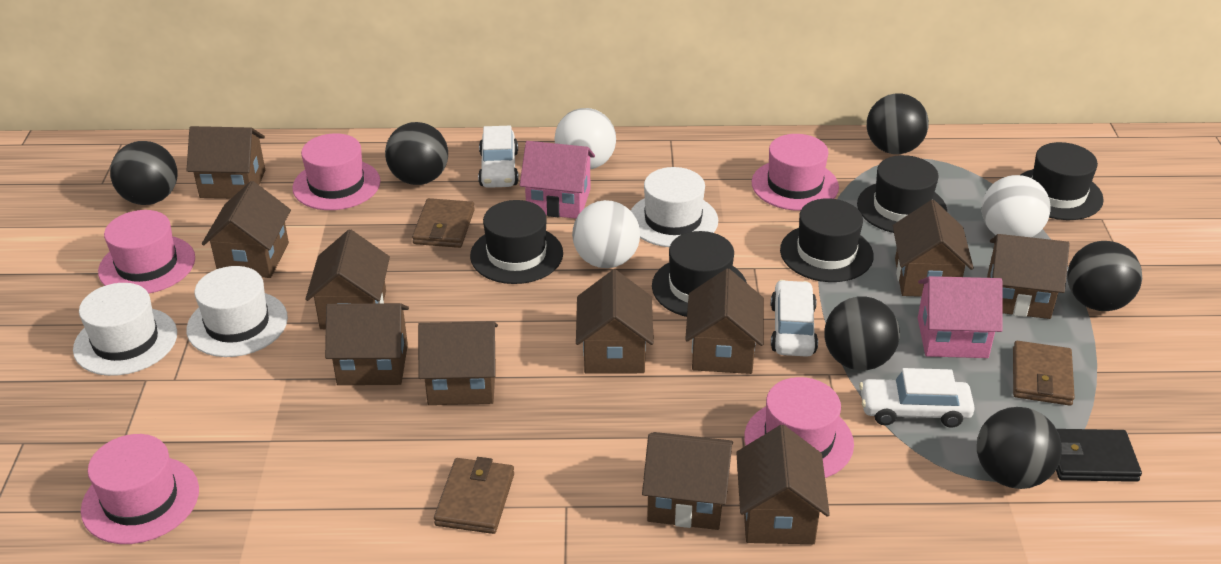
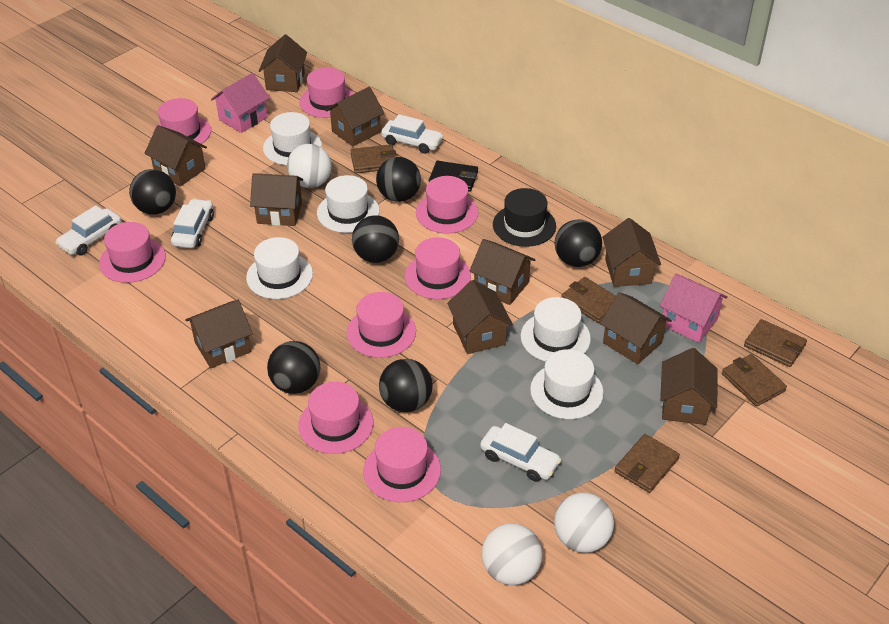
black hat: [470,200,563,284] [652,231,747,317] [780,198,874,282] [857,155,947,233] [1021,142,1104,220] = 5 -> [493,188,556,247] = 1
brown house: [187,126,265,199] [202,181,291,278] [305,230,390,329] [325,303,409,385] [418,321,498,405] [576,270,654,373] [642,432,733,530] [685,269,764,374] [736,425,830,544] [893,200,974,297] [987,234,1070,319] = 11 -> [144,125,207,187] [185,300,253,368] [250,173,303,226] [259,35,307,92] [325,87,384,147] [447,280,513,354] [469,239,536,305] [600,292,672,364] [602,218,661,287] [660,348,717,425] = 10
brown wallet: [412,198,475,248] [434,457,514,534] [1013,341,1075,406] = 3 -> [350,144,397,174] [562,277,616,323] [614,434,680,493] [722,354,787,407] [744,319,807,367] = 5
pink hat: [81,434,199,544] [98,210,195,293] [292,133,380,210] [744,377,854,478] [752,134,839,211] = 5 -> [99,222,166,283] [153,98,211,144] [298,382,374,454] [300,68,354,118] [347,292,416,358] [363,427,441,502] [405,237,471,299] [416,176,478,233] = 8
white car: [478,126,519,188] [771,280,818,357] [859,368,975,428] = 3 -> [55,205,122,256] [171,198,214,248] [381,114,443,154] [480,423,561,482] = 4
white hat: [73,283,177,376] [186,266,288,357] [631,167,718,247] = 3 -> [246,237,313,299] [263,112,322,165] [317,175,380,233] [521,297,591,362] [530,349,604,419] = 5

